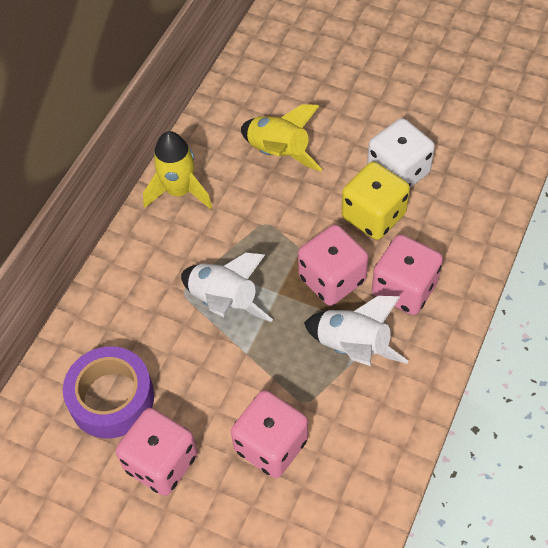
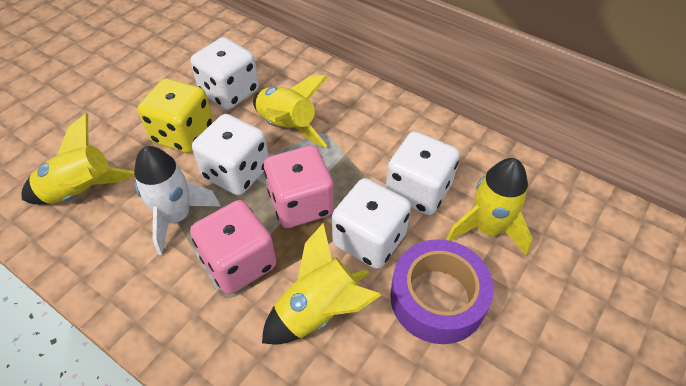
pink dice: [116,408,198,496] [231,390,308,478] [298,225,368,306] [372,235,443,315] = 4 -> [190,200,276,294] [264,145,334,228] = 2
white dice: [367,118,435,188] = 1 -> [190,37,259,110] [192,114,269,195] [332,178,411,269] [386,131,460,215] = 4
white rocket: [181,253,273,322] [304,296,408,366] = 2 -> [134,146,220,255] = 1
yellow rocket: [143,131,212,209] [241,104,322,172] = 2 -> [21,114,135,205] [253,75,328,148] [262,223,381,345] [446,158,532,256] = 4

